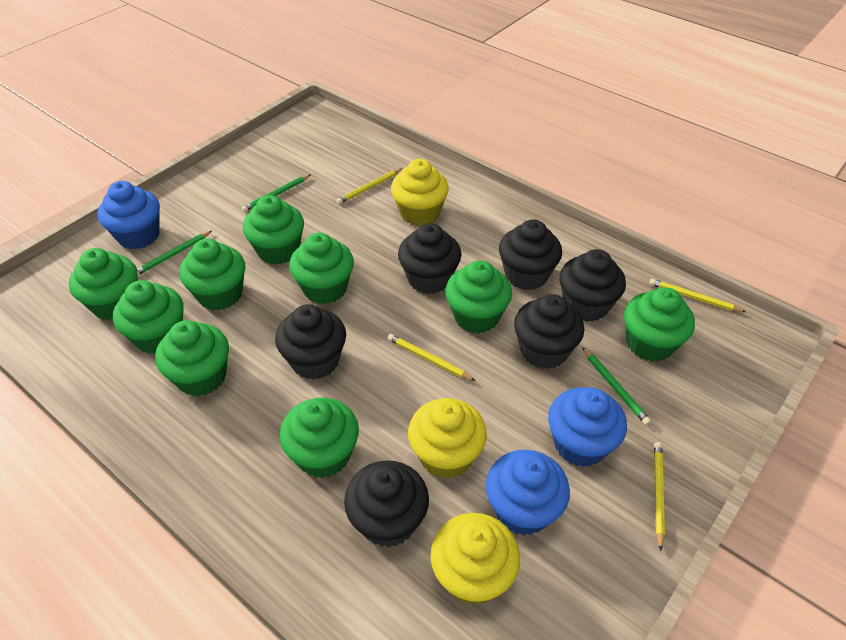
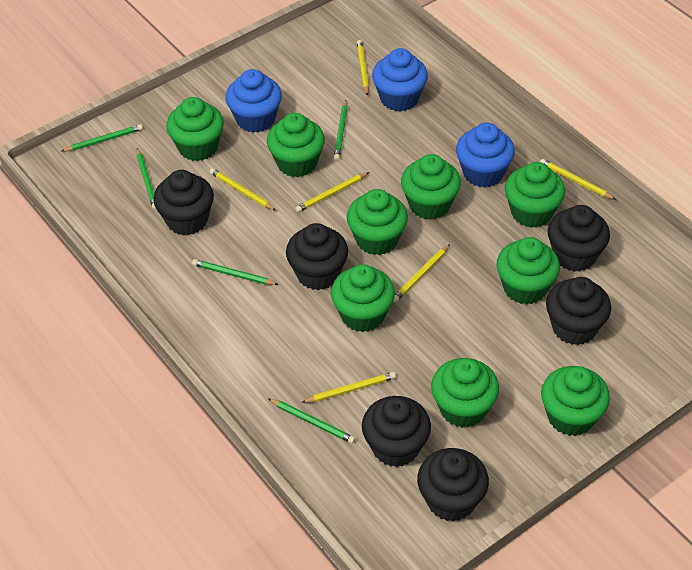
green pencil: [137,231,212,275] [242,174,311,212] [582,347,651,425] = 3 -> [61,124,143,152] [137,148,156,209] [192,259,279,285] [268,398,355,444] [334,100,348,160] = 5
yellow cupcake: [391,159,449,226] [408,398,487,479] [430,513,520,605] = 3 -> none = 0
yellow pencil: [336,169,402,204] [387,334,475,381] [649,279,746,312] [654,442,665,551] = 4 -> [210,168,276,211] [295,172,369,212] [301,372,396,403] [357,40,369,96] [393,244,450,302] [540,159,616,200] = 6

